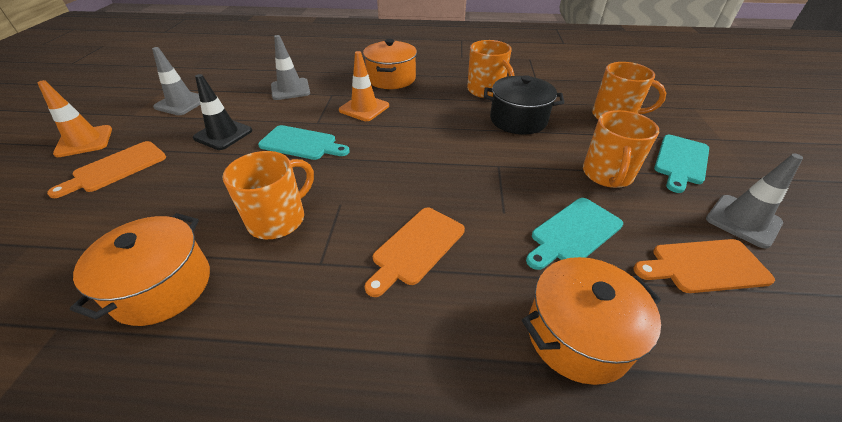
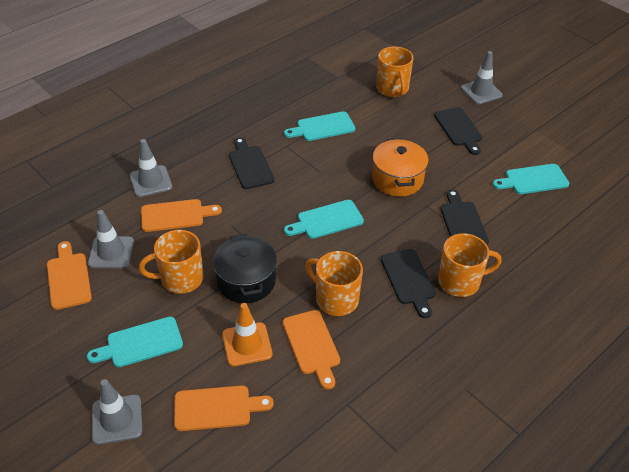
black cutting board: none = 0 -> [229,137,274,189] [381,249,436,318] [434,107,482,155] [440,189,489,246] = 4
black traffic cone: [193,74,252,150] = 1 -> none = 0
grey traffic cone: [152,47,200,115] [271,35,310,100] [706,154,803,249] = 3 -> [88,210,134,268] [92,379,142,445] [130,139,172,197] [461,51,503,104] = 4
orange cutting board: [47,141,166,198] [365,208,465,297] [634,239,775,293] = 3 -> [47,241,92,310] [141,199,222,232] [174,385,274,431] [283,310,340,390] = 4
orange pot: [70,213,210,326] [363,39,417,89] [522,257,661,385] = 3 -> [372,138,429,197] = 1
orange traffic cone: [37,80,112,157] [339,51,389,121] = 2 -> [222,303,273,367] = 1
turquoise cutting board: [258,125,350,160] [526,198,623,270] [654,135,709,193] = 3 -> [87,316,183,367] [284,111,355,141] [284,200,364,239] [493,164,569,194] = 4

